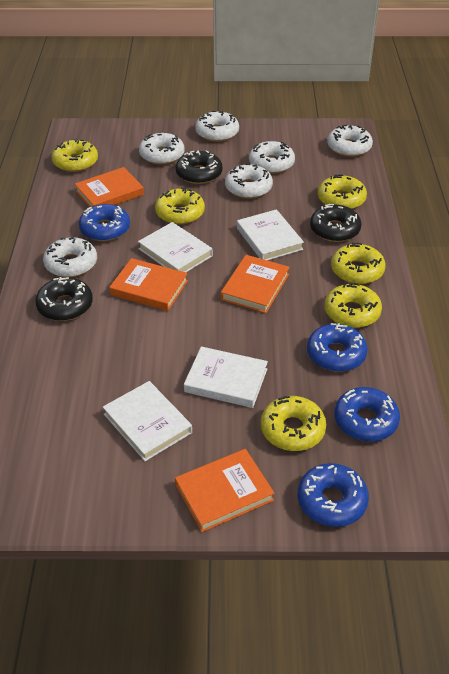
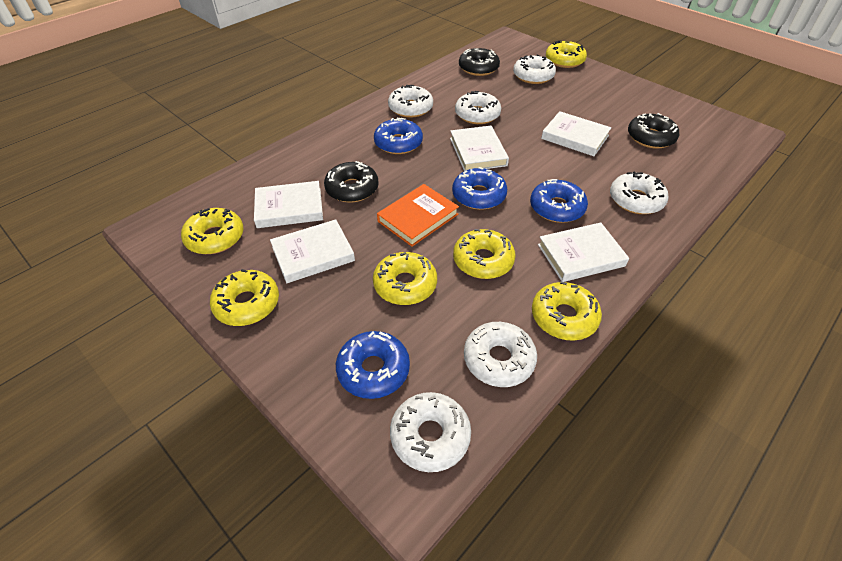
orange book: [75,167,144,207] [109,258,188,311] [175,449,275,532] [221,255,290,313] = 4 -> [377,184,459,247] = 1
white book: [103,381,192,461] [138,222,213,272] [184,346,268,408] [237,209,304,260] = 4 -> [254,181,323,228] [270,219,355,283] [450,126,509,171] [538,222,629,282] [541,111,611,156] = 5

